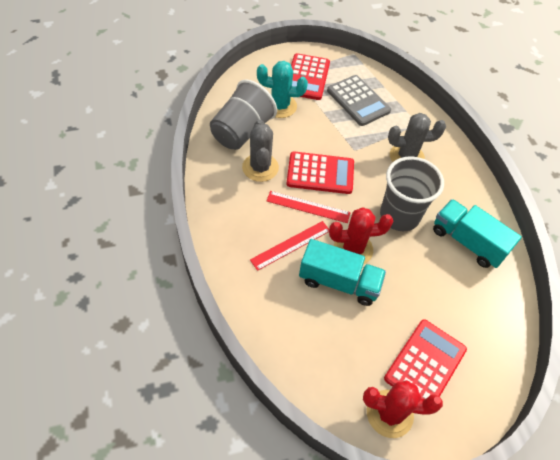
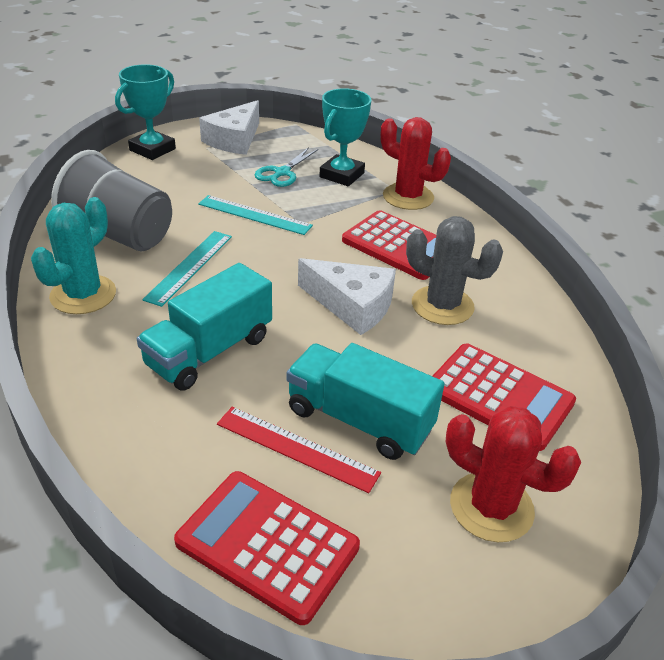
grey cactus: [242,120,279,182] [388,113,446,162] = 2 -> [406,216,503,325] = 1
grey calculator: [327,75,391,126] = 1 -> none = 0
grey cup: [210,79,277,150] [380,156,444,231] = 2 -> [51,150,172,251] = 1
red ruler: [250,221,329,271] [267,191,351,223] = 2 -> [217,407,381,493] = 1
turquoise ruler: none = 0 -> [142,231,232,307] [198,195,313,235] = 2
turquoise scissors: none = 0 -> [255,147,318,187] = 1
turquoise trophy: none = 0 -> [115,64,176,160] [319,88,371,186] = 2
white cheese: none = 0 -> [199,100,259,155] [298,258,396,335] = 2

